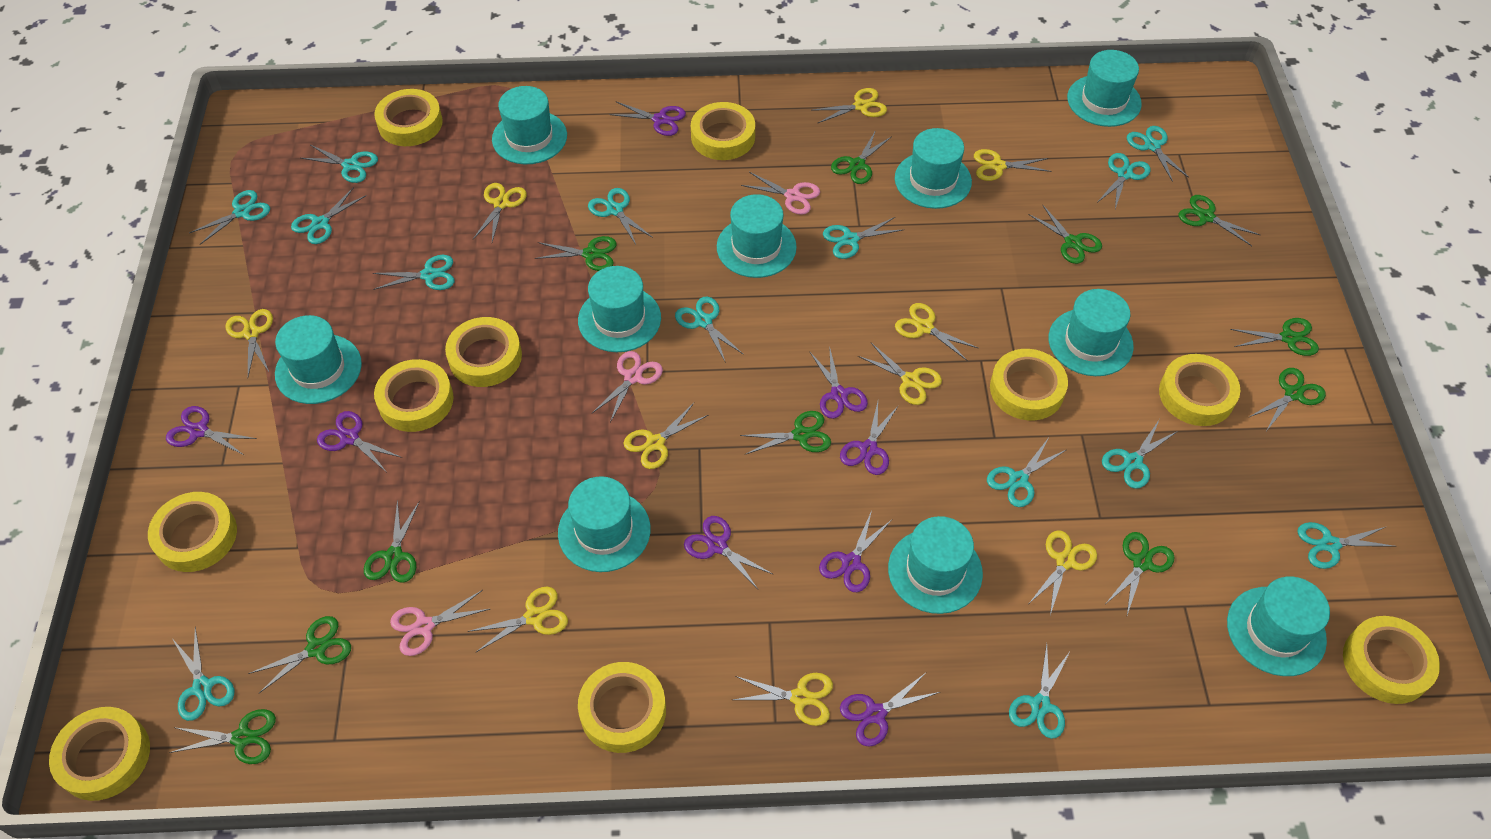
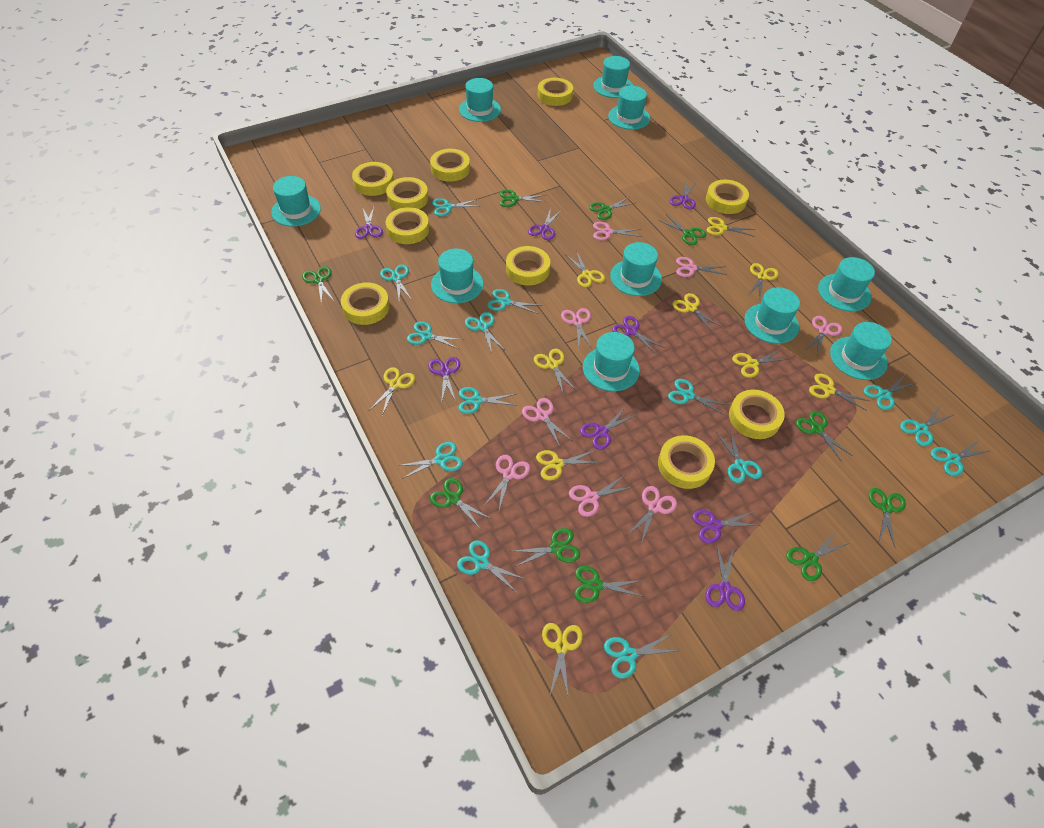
green scissors: [169,709,276,764] [248,616,351,693] [364,500,420,582] [535,236,617,271] [740,411,831,454] [831,130,892,184] [1028,204,1102,264] [1106,532,1175,615] [1179,195,1260,246] [1230,318,1319,356] [1248,368,1326,430] = 11 -> [302,266,335,305] [430,478,492,530] [500,190,546,207] [511,528,580,567] [574,566,644,603] [589,197,634,220] [658,215,706,245] [786,532,849,581] [796,411,853,462] [869,488,906,549] = 10
pink scissors: [390,590,490,656] [592,351,663,422] [741,172,820,215] = 3 -> [484,455,530,510] [522,398,572,447] [561,308,592,349] [569,475,633,517] [593,222,641,240] [627,486,677,544] [676,257,727,277] [805,316,842,356] = 8

